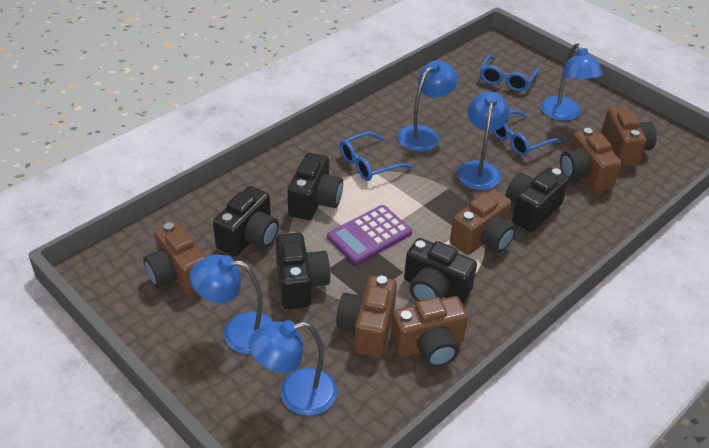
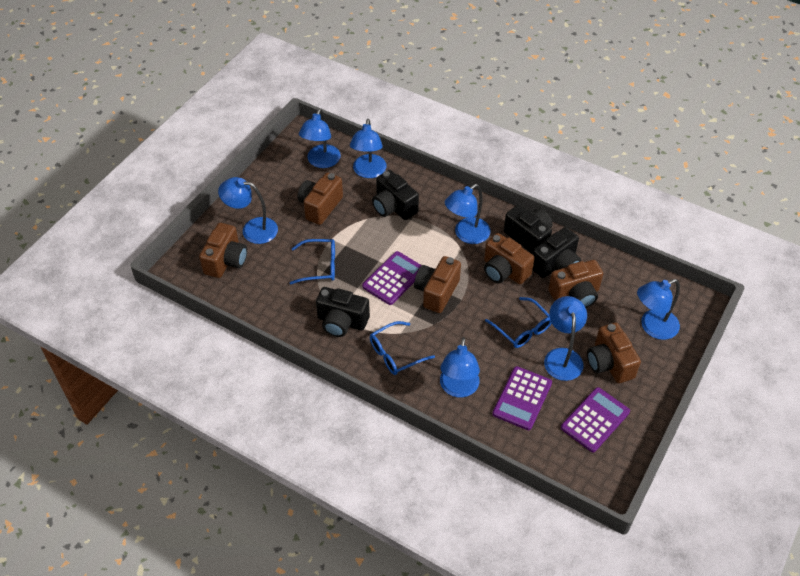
black camera: [213,186,279,256] [275,233,330,309] [287,153,343,220] [404,238,477,303] [506,167,569,232] = 5 -> [316,287,370,337] [372,170,419,220] [504,205,552,254] [532,227,581,278] = 4
blue lamp: [190,254,274,354] [249,320,337,416] [398,60,458,152] [457,92,510,190] [541,43,603,121] = 5 -> [218,177,278,244] [299,109,341,168] [350,119,386,178] [440,337,480,397] [445,184,491,244] [544,296,587,381] [637,279,680,340] = 7
purple calculator: [327,205,412,264] = 1 -> [362,251,422,305] [492,366,552,430] [561,387,630,452] = 3

